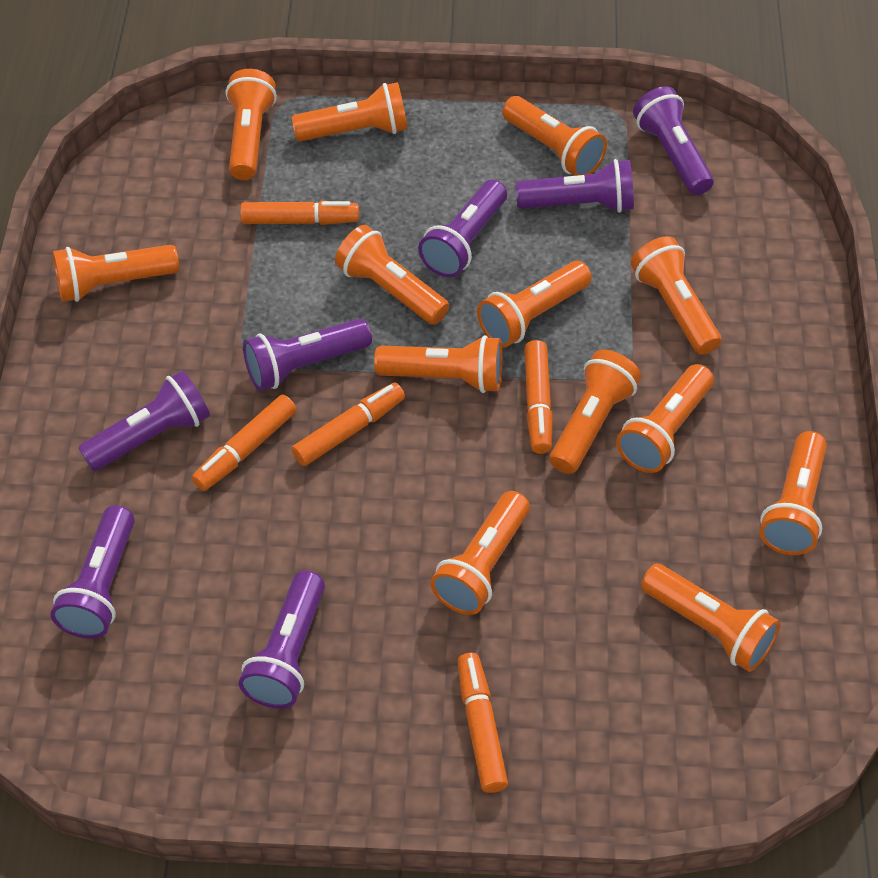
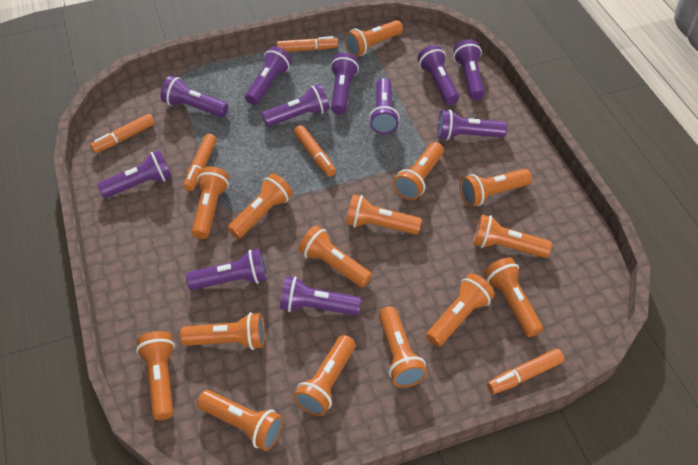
orange flashlight: [53,245,179,302] [226,69,277,180] [291,82,408,141] [335,225,449,325] [374,335,503,393] [430,491,530,615] [477,261,592,348] [502,96,607,176] [549,350,641,474] [616,364,714,473] [631,236,721,355] [641,564,781,672] [760,431,827,555] = 13 -> [136,331,175,420] [180,313,265,350] [191,167,229,239] [197,390,284,451] [228,173,293,239] [293,335,355,416] [298,225,372,288] [344,20,403,57] [346,194,422,235] [379,306,427,387] [393,142,444,200] [426,273,495,347] [460,169,532,207] [473,214,552,258] [484,257,543,337] = 15
purple flashlight: [50,505,135,639] [78,370,210,471] [239,570,325,709] [243,319,372,391] [418,180,507,278] [516,159,634,213] [633,86,714,195] = 7 -> [97,150,172,198] [161,76,228,117] [186,249,267,290] [245,46,292,105] [262,84,330,127] [280,276,361,316] [330,53,359,115] [369,78,399,134] [417,45,459,105] [438,109,507,140] [453,39,485,100] = 11

